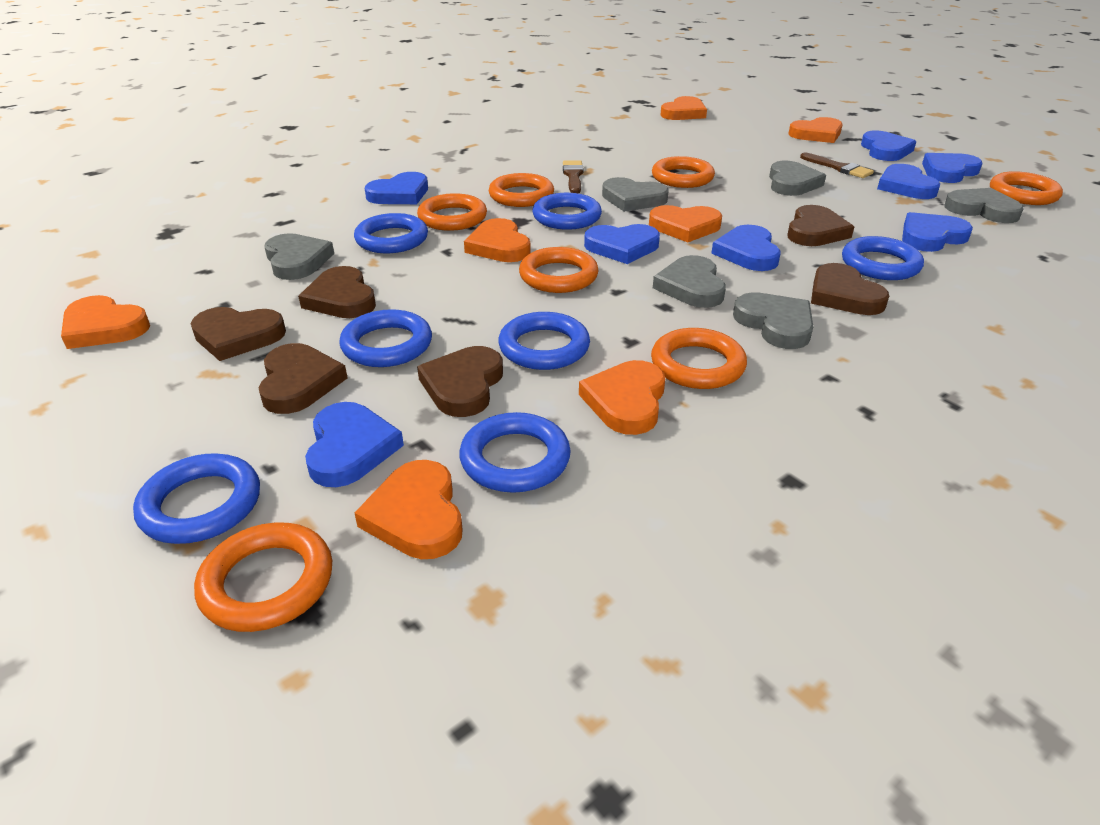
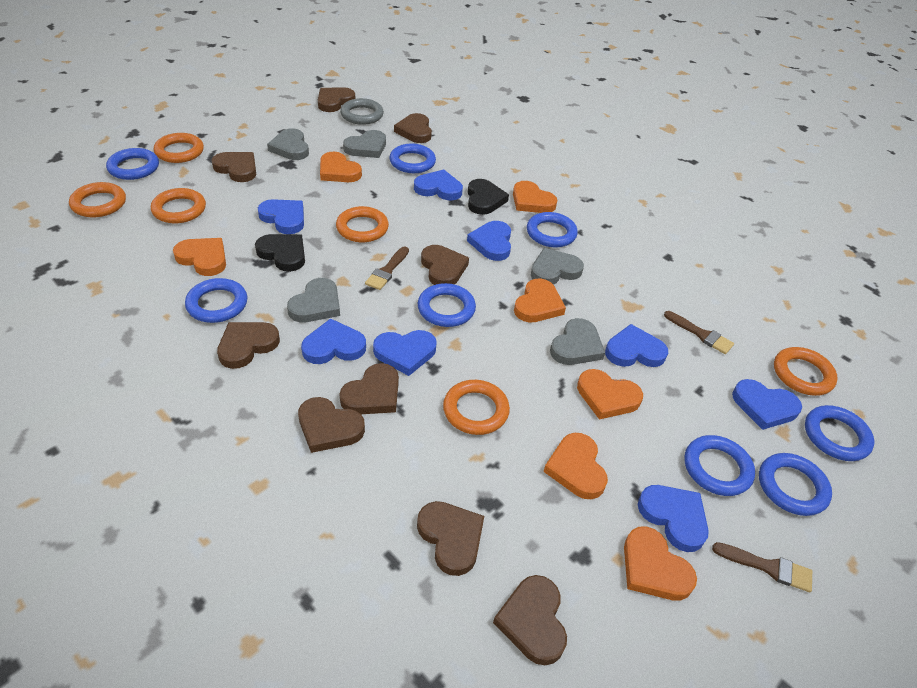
black heart: none = 0 -> [255,234,305,272] [468,179,509,215] = 2
blue ring: [133,453,260,544] [339,309,432,367] [354,213,428,253] [459,412,571,493] [498,312,590,370] [532,193,602,230] [842,236,924,280] = 7 -> [106,148,159,180] [185,278,247,323] [389,144,436,173] [418,283,476,327] [527,212,578,247] [684,435,755,496] [759,453,832,516] [805,405,874,461] = 8
brown brush: [563,160,584,193] [800,152,874,178] = 2 -> [365,246,409,290] [664,311,734,354] [712,542,812,592] = 3
brown heart: [191,307,286,361] [259,343,348,414] [298,266,376,318] [417,346,503,417] [787,205,854,246] [811,263,889,315] = 6 -> [212,152,256,182] [217,322,280,369] [298,397,365,453] [318,87,355,112] [340,363,399,414] [394,113,432,143] [417,501,484,576] [421,245,469,285] [493,575,567,665] = 9
grey heart: [264,233,334,280] [602,177,669,212] [653,255,726,308] [733,292,813,349] [769,161,826,196] [945,188,1024,223] = 6 -> [267,128,309,160] [287,278,340,322] [343,130,386,158] [531,248,584,285] [550,318,605,365] = 5
grey ring: none = 0 -> [340,98,384,125] = 1
orange ring: [194,523,332,632] [417,193,487,231] [489,173,554,207] [519,247,599,293] [651,328,747,389] [652,156,715,188] [990,171,1063,205] = 7 -> [69,182,126,217] [151,188,206,223] [154,133,204,163] [336,206,389,242] [443,380,510,435] [774,347,838,396] = 6

